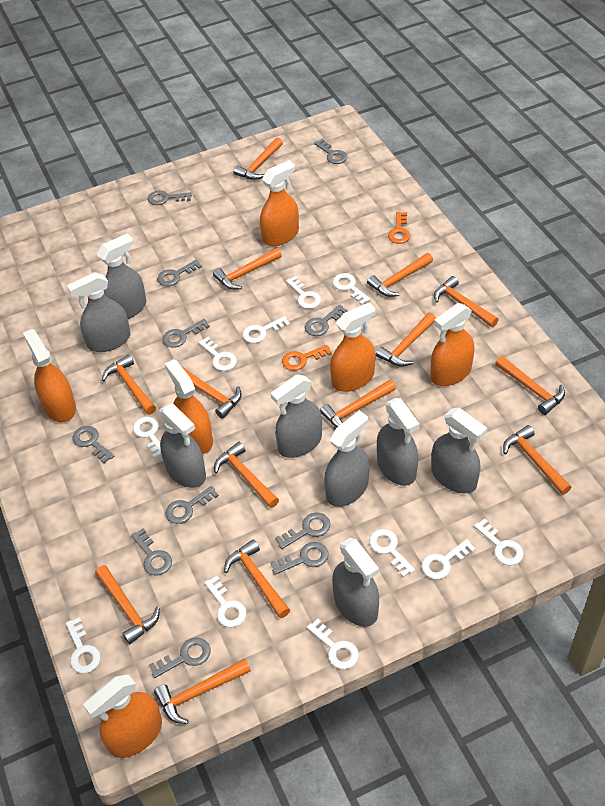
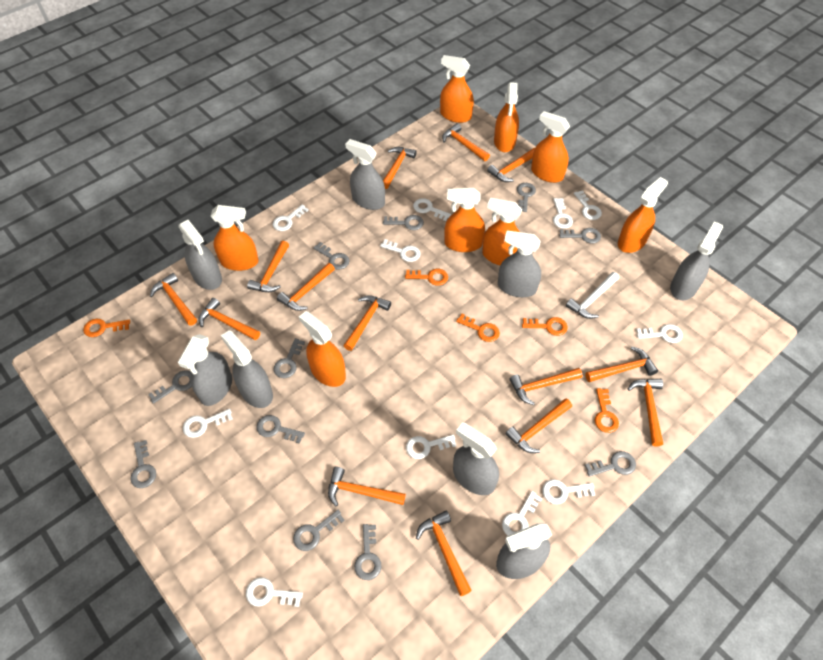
orange key: [282,345,332,371] [388,212,410,244] = 2 -> [83,319,130,337] [405,269,448,286] [456,314,500,342] [522,317,568,336] [594,388,619,433] = 5
orange spray bottle: [23,329,76,422] [83,674,162,758] [165,359,213,454] [260,160,299,246] [330,302,375,392] [431,303,474,386] = 6 -> [211,205,258,271] [299,311,346,387] [440,55,474,123] [444,188,485,252] [482,198,522,266] [494,82,519,152] [531,111,570,183] [618,177,668,253] = 8
white hammer: none = 0 -> [566,272,619,319] = 1

